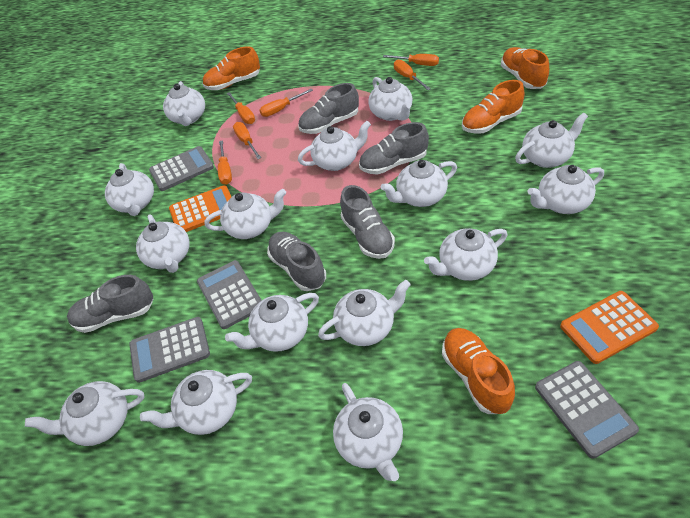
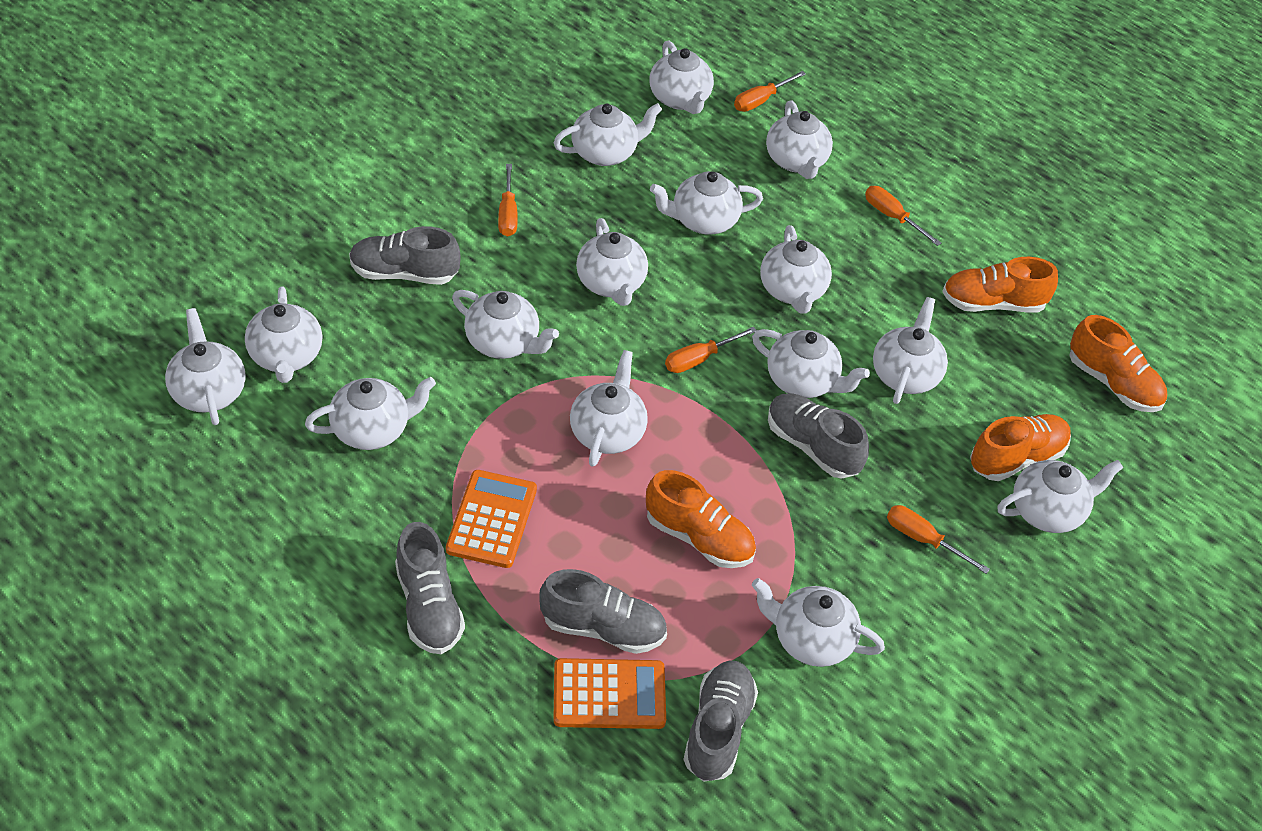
grey calculator: [129,317,210,383] [149,146,214,191] [197,260,262,329] [535,361,639,459] = 4 -> none = 0
orange screwdriver: [218,140,232,185] [227,92,255,124] [233,122,261,159] [259,89,313,117] [383,54,439,66] [394,60,431,90] = 6 -> [498,164,518,237] [665,327,757,373] [734,71,806,112] [865,186,941,246] [887,505,990,574] = 5

